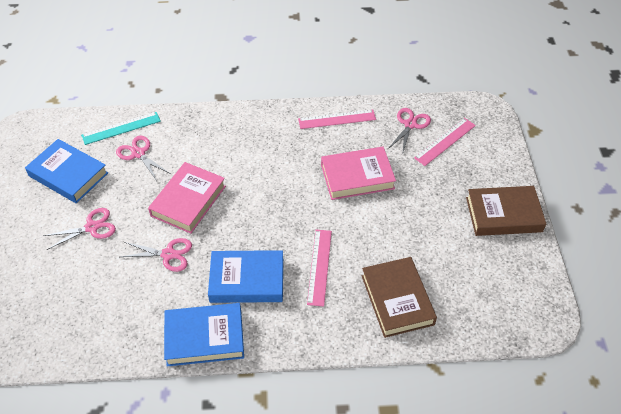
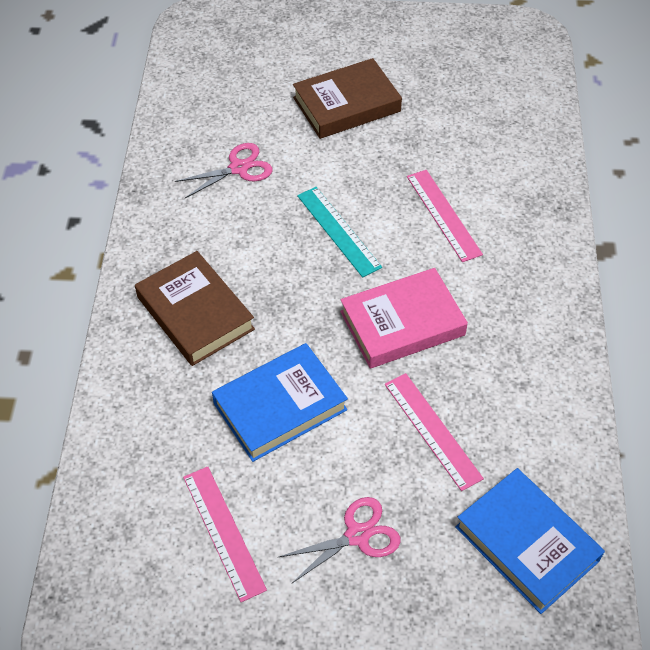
blue book: [25,139,108,203] [164,303,244,367] [208,250,283,303] = 3 -> [212,343,348,462] [455,468,605,614] = 2
pink book: [148,162,226,234] [321,147,396,200] = 2 -> [340,268,468,368] = 1
pink scissors: [43,208,116,250] [116,135,171,181] [120,238,192,272] [388,108,431,155] = 4 -> [175,143,273,198] [279,497,401,584] = 2

